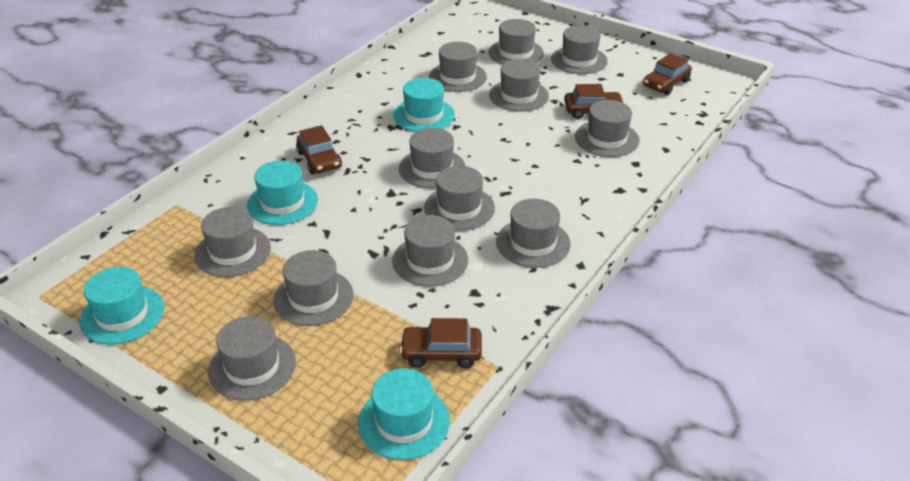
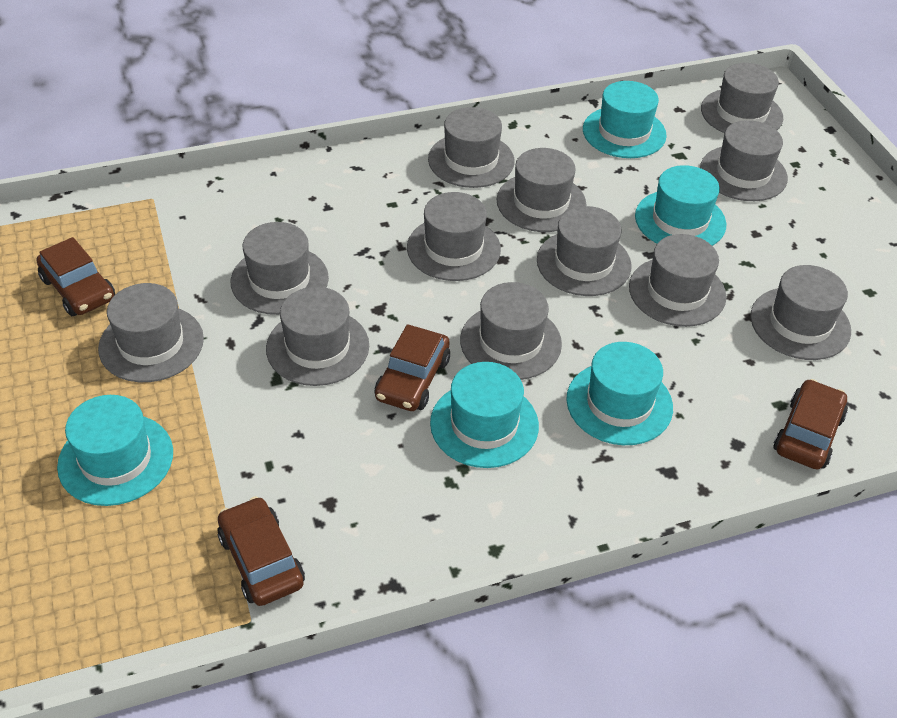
turquoise hat: [80,267,164,345] [247,160,318,225] [358,368,450,460] [393,78,455,132] = 4 -> [57,395,173,506] [430,362,539,468] [566,342,673,445] [583,81,667,158] [635,165,726,246] = 5

